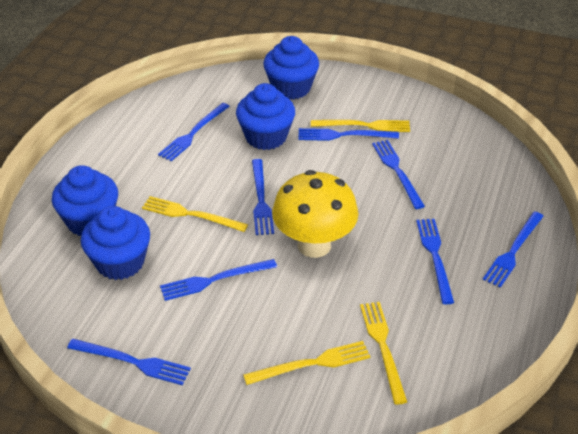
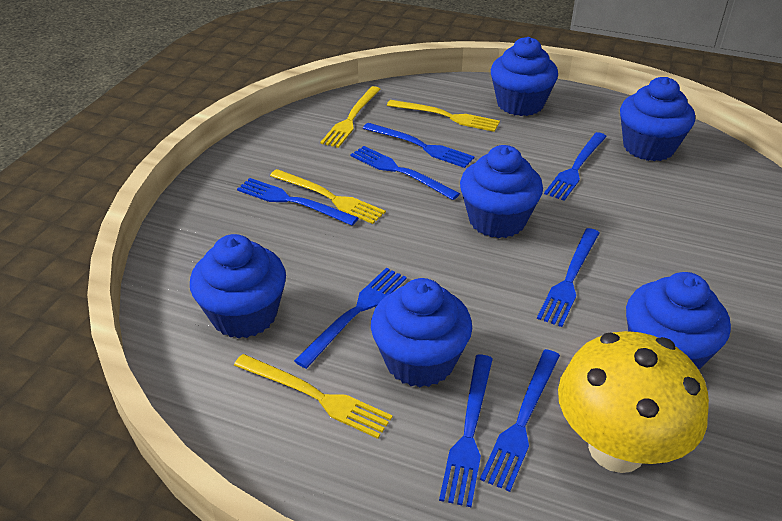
blue cupcake: [52,165,118,236] [81,206,150,280] [236,83,295,150] [263,36,319,100] = 4 -> [190,234,286,339] [371,278,472,387] [460,145,543,238] [491,37,558,116] [620,77,695,161] [626,272,731,369] = 6

